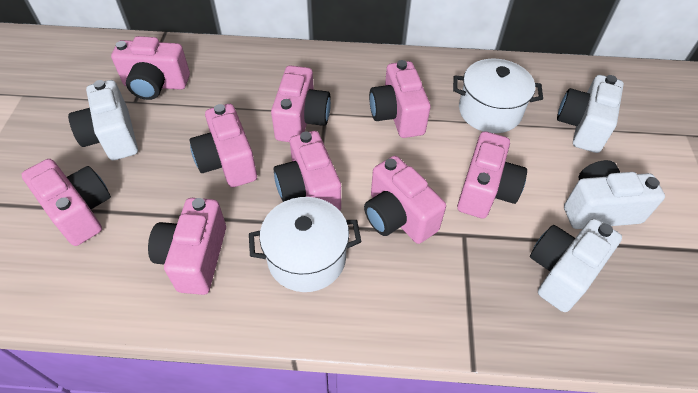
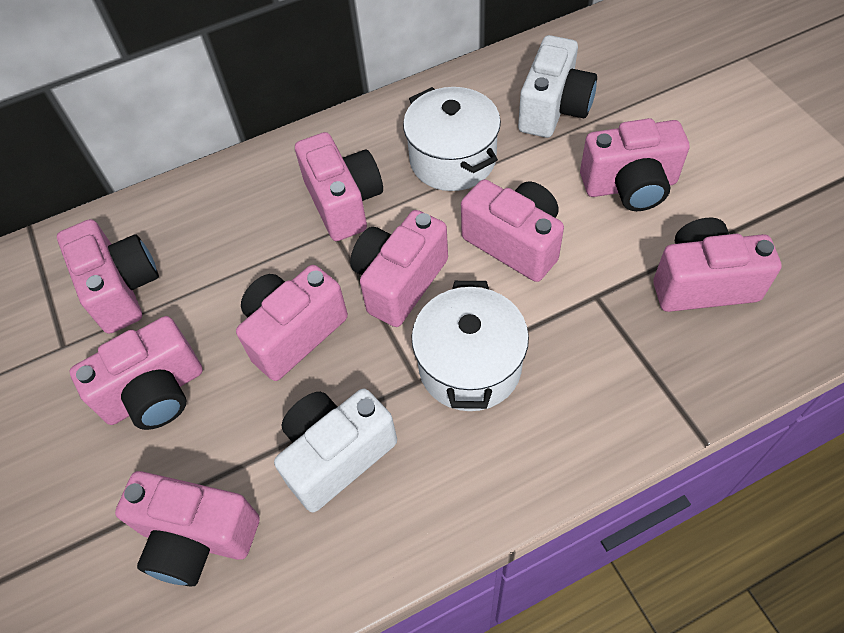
white camera: [68,80,138,160] [530,219,622,312] [557,75,624,153] [564,160,665,229] = 4 -> [274,389,397,512] [518,35,597,138] = 2

